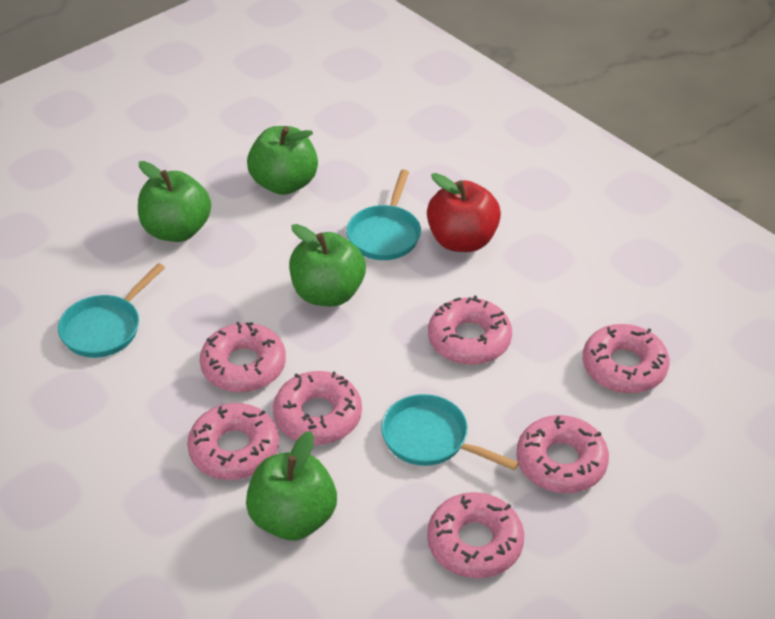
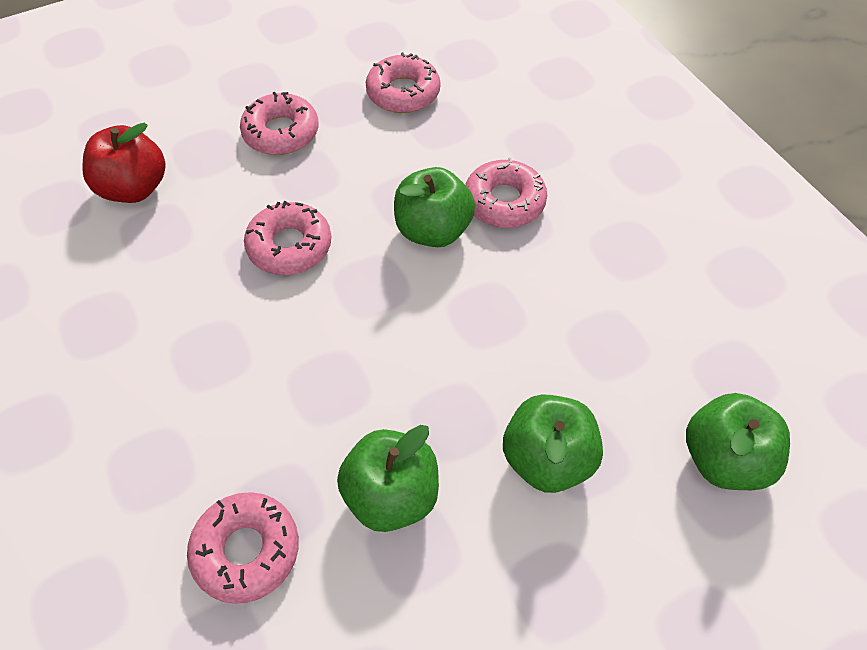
pink donut: [187,403,279,480] [200,322,286,392] [273,371,362,445] [427,492,524,578] [428,296,512,365] [516,415,609,493] [582,324,669,393] = 7 -> [187,492,299,604] [240,92,319,155] [244,201,331,275] [366,52,440,113] [465,157,547,228] = 5
turquoise pan: [58,263,165,358] [346,170,421,260] [381,394,519,471] = 3 -> none = 0

